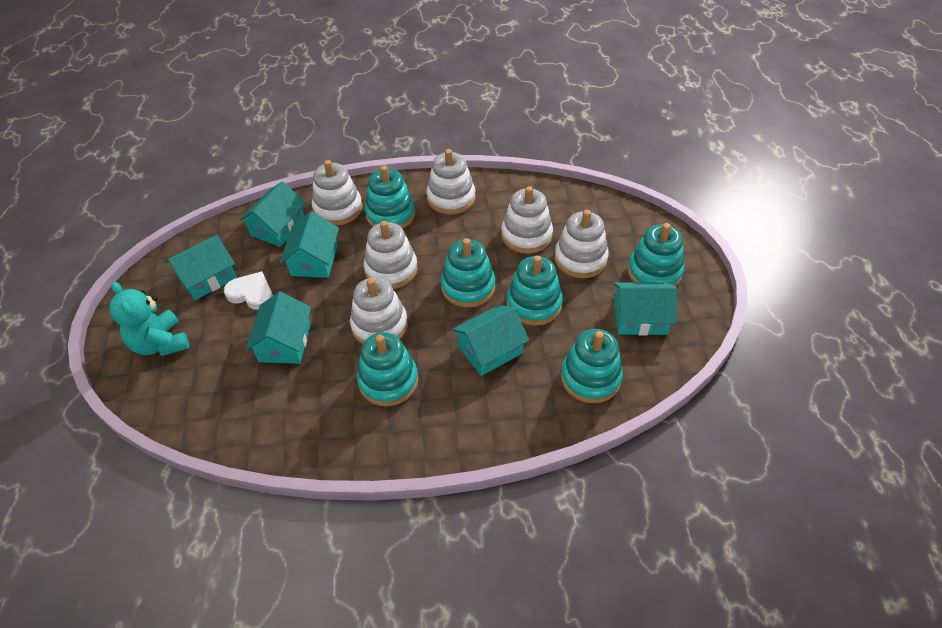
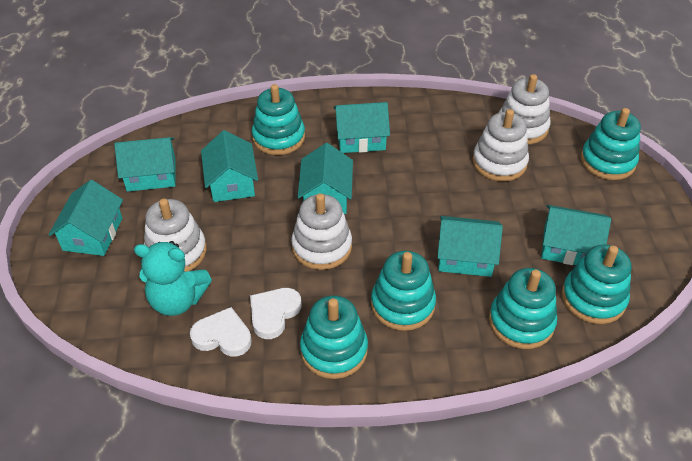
turquoise house: [166,235,237,300] [239,181,306,247] [246,291,311,364] [280,212,339,278] [452,305,529,376] [614,282,677,335] = 6 -> [49,180,123,256] [114,137,176,192] [201,130,258,202] [298,143,353,214] [333,102,390,153] [437,216,503,277] [541,205,611,265] = 7
white heart: [224,271,273,310] = 1 -> [190,307,252,357] [250,288,301,339] = 2
white stacking toy: [312,160,362,226] [350,277,408,344] [364,221,418,289] [426,149,475,215] [501,186,553,254] [554,210,609,278] = 6 -> [144,198,207,272] [291,193,352,270] [473,109,529,181] [499,74,551,144] = 4

